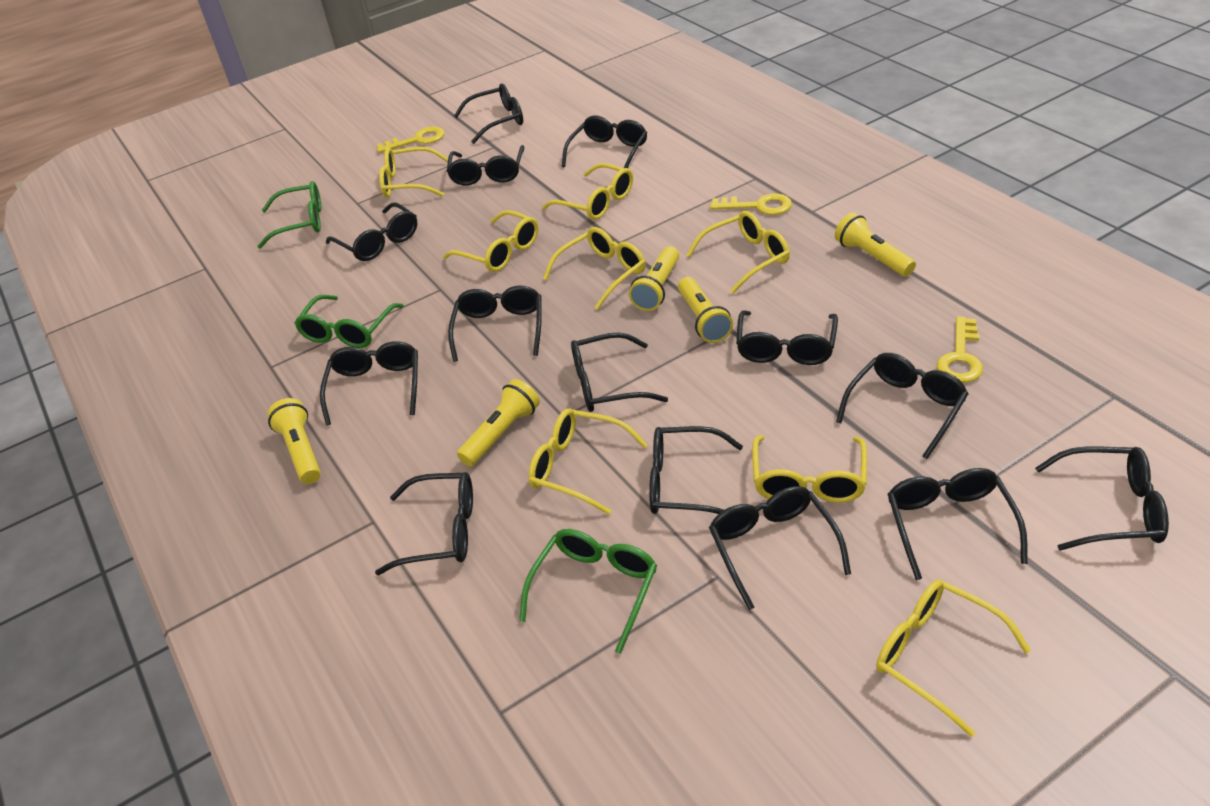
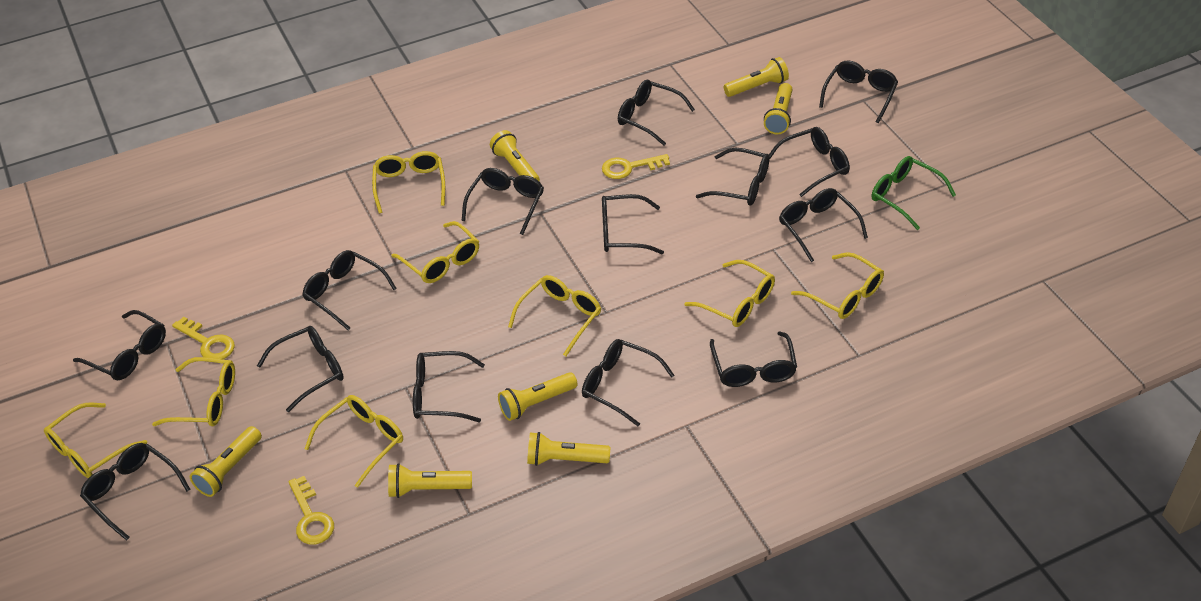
green glasses: [257,181,321,249] [294,295,404,348] [519,529,657,654] = 3 -> [872,156,956,230] = 1
yellow flashlight: [267,398,321,484] [457,379,540,466] [629,246,679,311] [678,277,733,343] [835,212,916,277] = 5 -> [190,426,262,497] [388,463,472,498] [490,130,540,181] [498,372,578,421] [527,432,610,466] [724,57,789,97] [764,83,793,134] = 7

